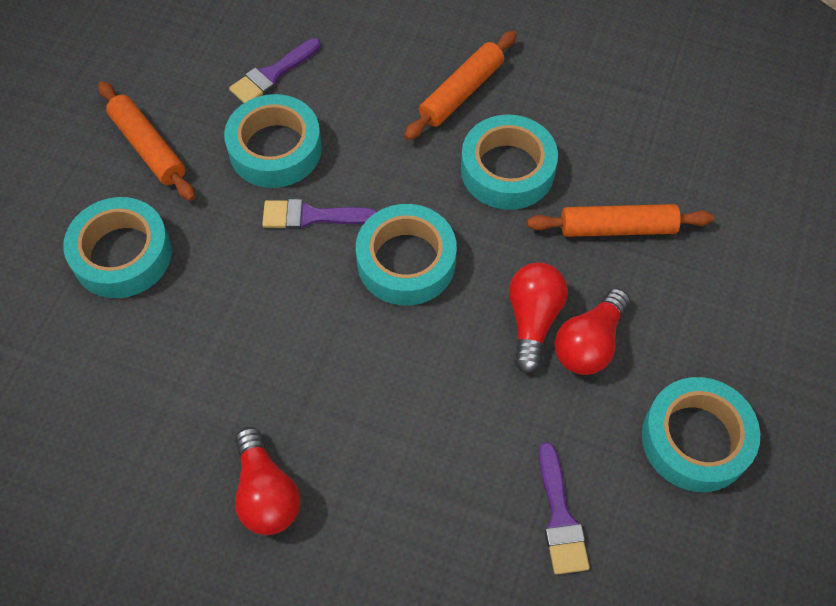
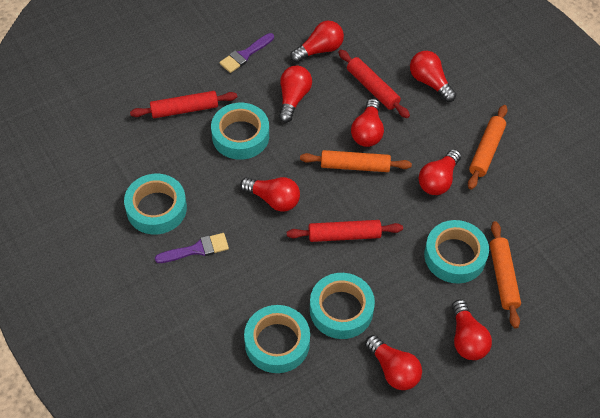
purple brush: [229,38,321,103] [262,199,377,229] [539,442,590,575] = 3 -> [155,233,229,263] [219,33,274,73] = 2
red light bulb: [235,427,300,535] [509,262,568,373] [555,288,630,375] = 3 -> [240,177,300,212] [279,65,312,123] [290,21,344,63] [351,99,384,147] [365,335,422,390] [410,51,456,102] [419,149,461,195] [452,300,492,360] = 8
red rolling pin: none = 0 -> [130,91,237,118] [287,220,403,242] [338,50,410,118] = 3

